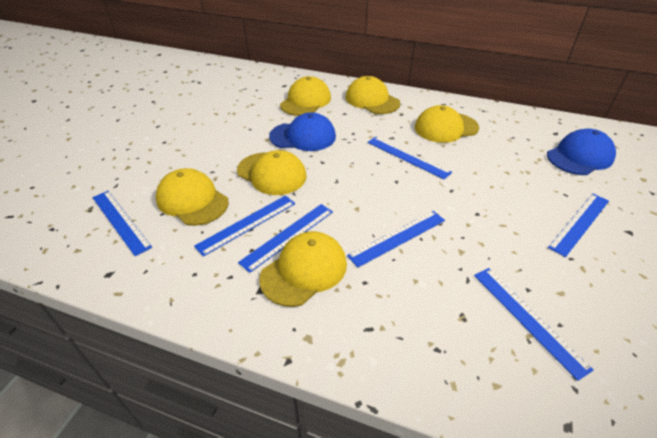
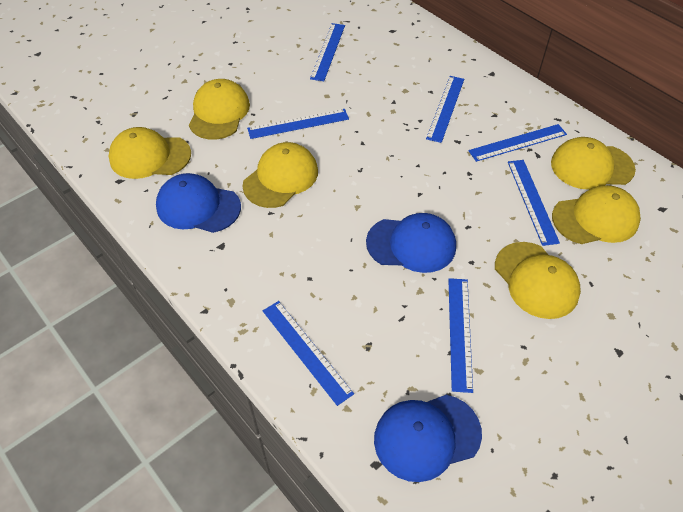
blue cap: [269,112,336,151] [547,129,616,175] = 2 -> [156,173,241,233] [366,213,456,273] [374,395,482,482] = 3

